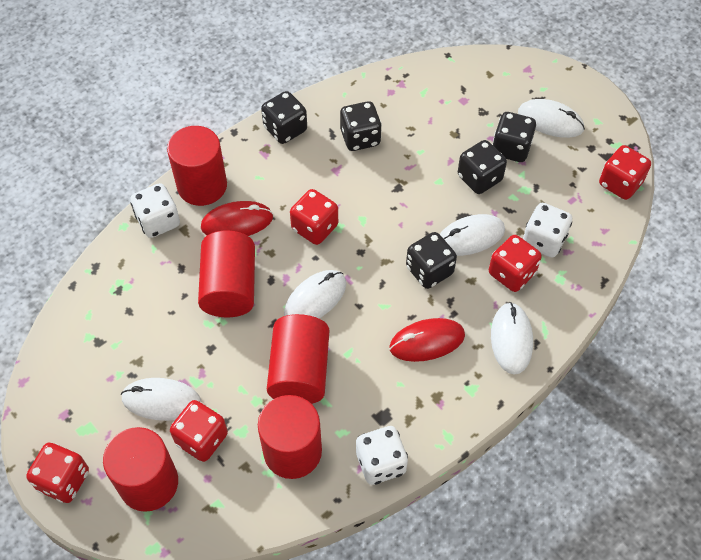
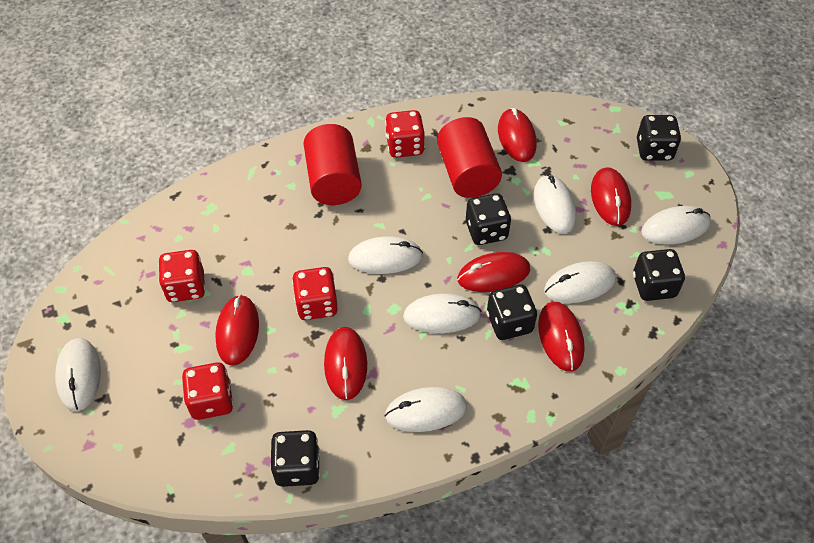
red cylinder: [103,427,178,512] [167,126,227,206] [198,230,255,317] [258,395,322,479] [267,314,329,404] = 5 -> [303,124,362,205] [437,117,502,198] = 2
red dice: [26,442,89,503] [170,400,228,462] [290,189,338,245] [489,235,542,292] [599,145,651,200] = 5 -> [158,250,206,302] [182,362,234,420] [292,267,338,320] [385,110,425,158] = 4
red mouse: [201,201,273,236] [389,318,465,362] = 2 -> [215,294,259,366] [324,327,367,400] [457,252,530,292] [498,108,537,162] [538,302,585,372] [591,167,631,226] = 6
white dice: [130,183,180,238] [356,426,408,485] [523,203,572,258] = 3 -> none = 0
white mouse: [121,378,201,421] [284,270,346,318] [440,214,505,256] [491,302,533,375] [518,99,585,138] = 5 -> [55,338,101,411] [348,236,423,274] [385,387,467,432] [403,294,482,333] [534,174,576,233] [544,261,616,303] [641,206,711,245] = 7

